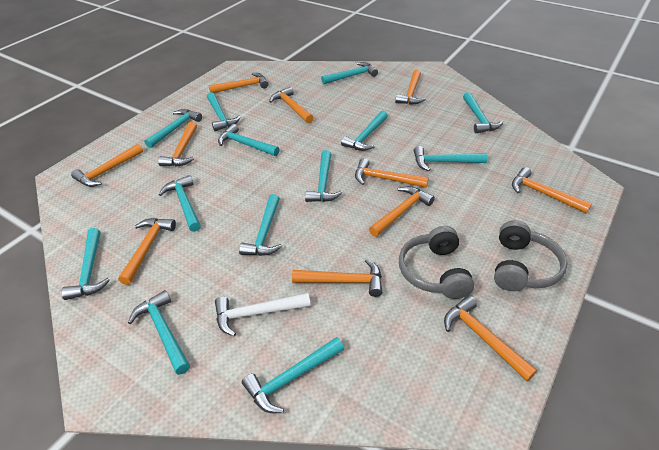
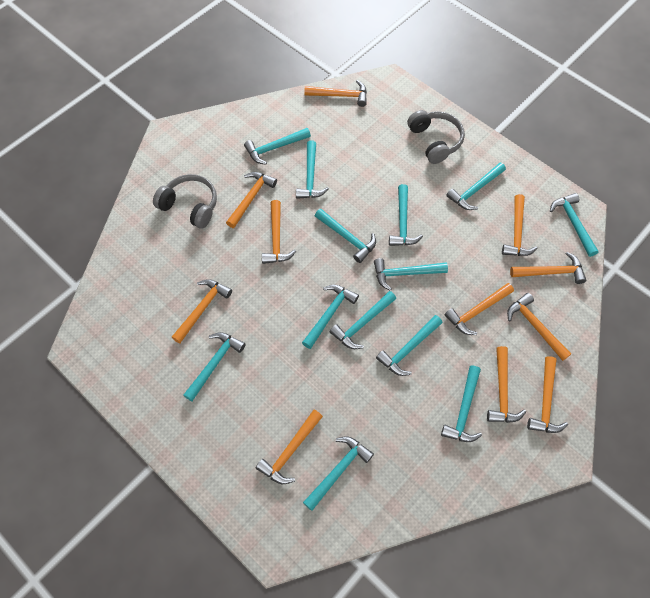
white hammer: [215,293,311,336] = 1 -> none = 0

